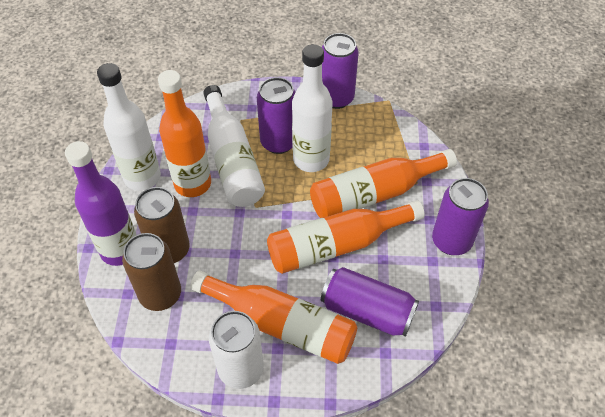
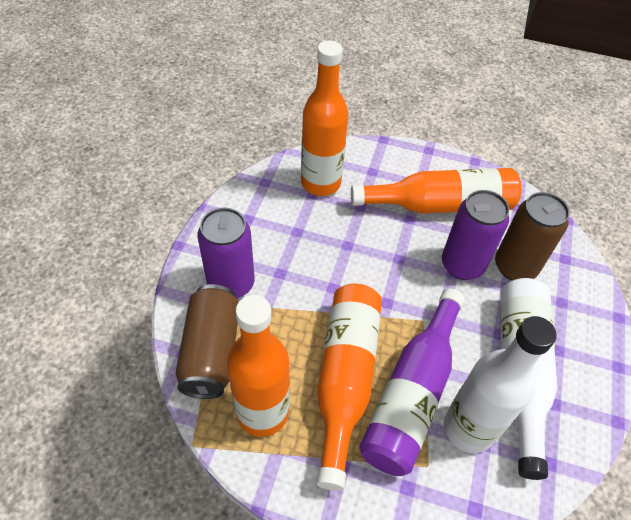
purple can: [257,77,295,154] [321,267,419,337] [322,33,359,109] [432,178,489,255] = 4 -> [197,208,255,299] [442,190,509,280] = 2
white bottle: [97,63,161,191] [203,85,265,207] [292,44,333,172] = 3 -> [444,316,556,453] [500,278,557,480] = 2
white can: [209,311,264,389] = 1 -> none = 0

